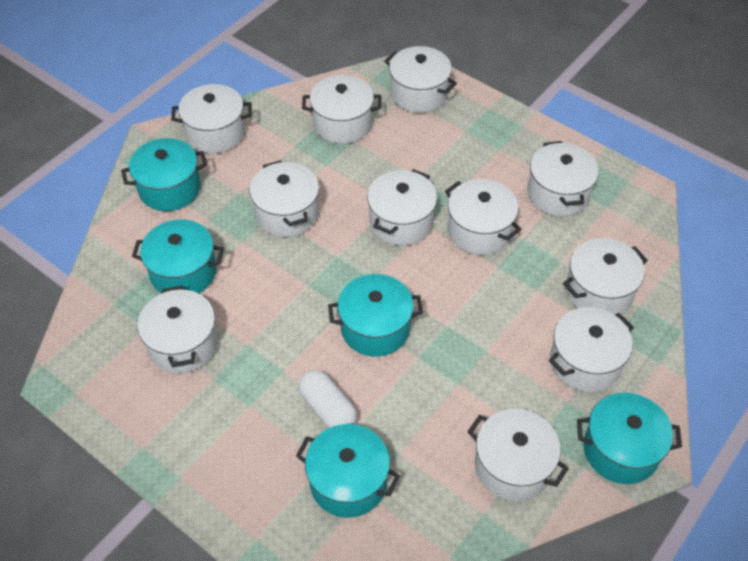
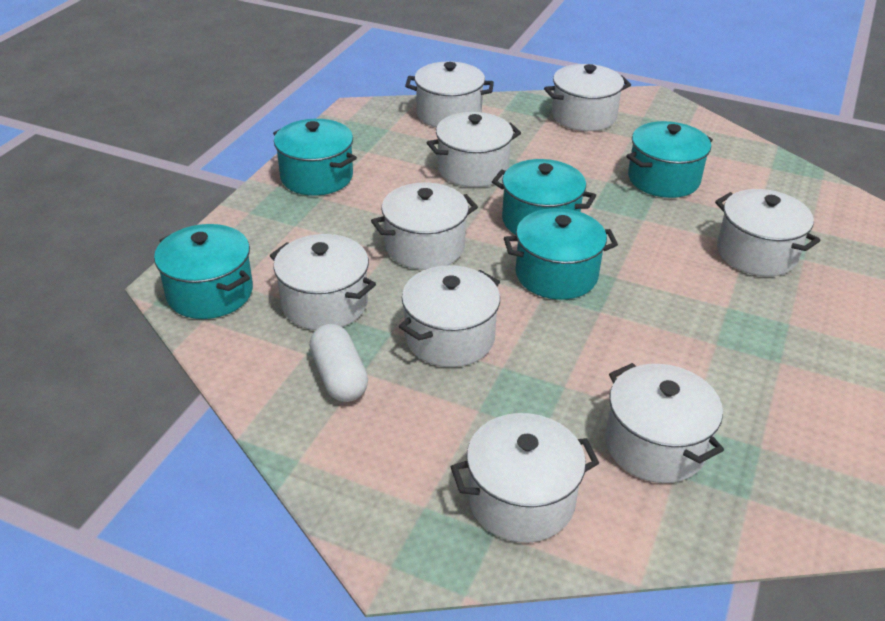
white pot: [138,286,218,373] [171,84,252,153] [250,160,319,237] [302,75,382,144] [367,169,437,246] [384,46,457,113] [445,179,522,255] [467,409,569,501] [527,141,599,217] [549,307,634,392] [563,238,648,315] = 11 -> [270,234,376,330] [371,182,478,270] [399,265,500,367] [405,61,494,127] [427,112,521,187] [451,413,599,543] [544,64,631,131] [605,363,724,483] [715,189,821,276] = 9

